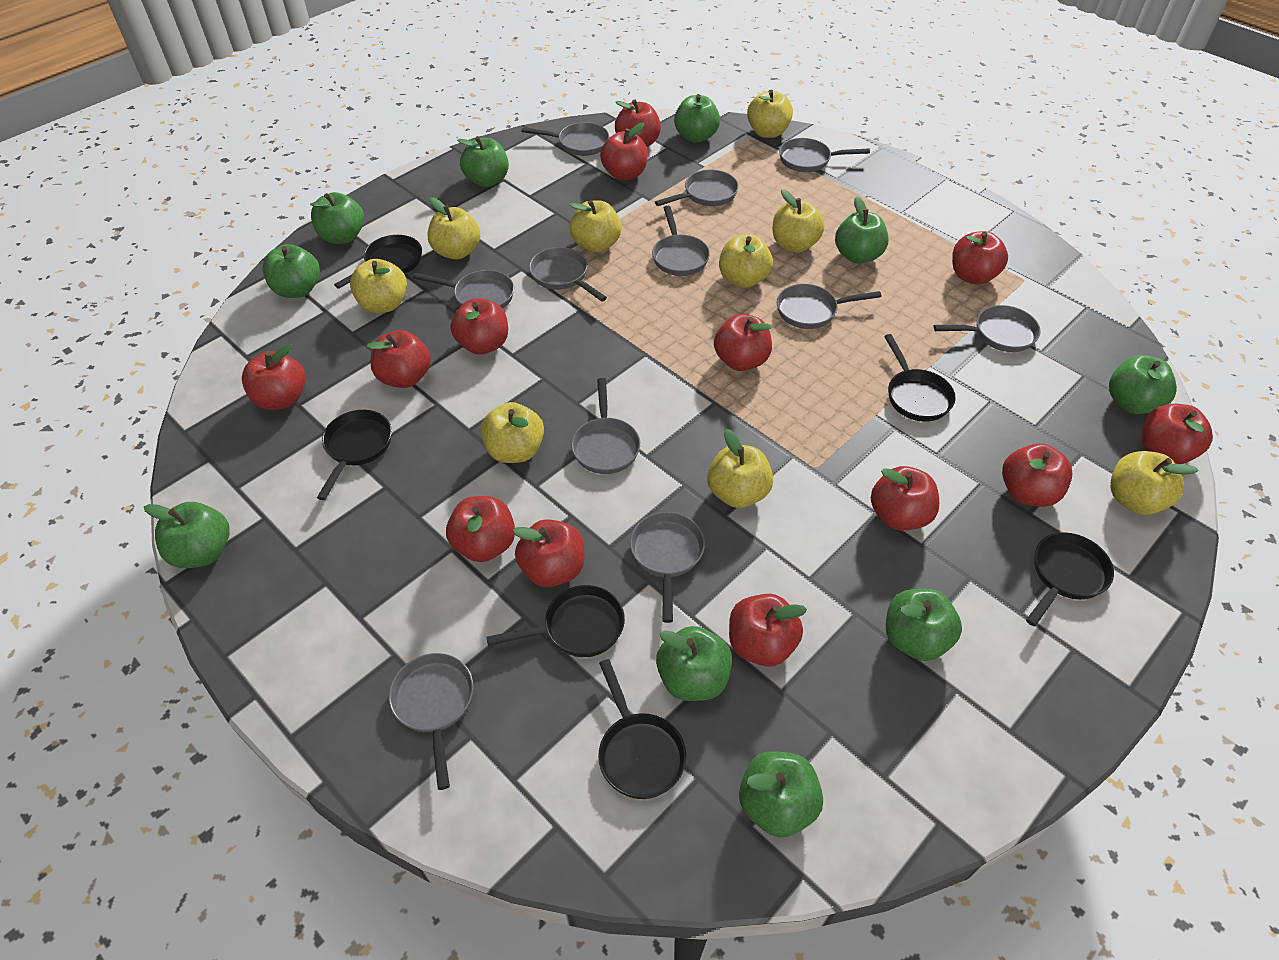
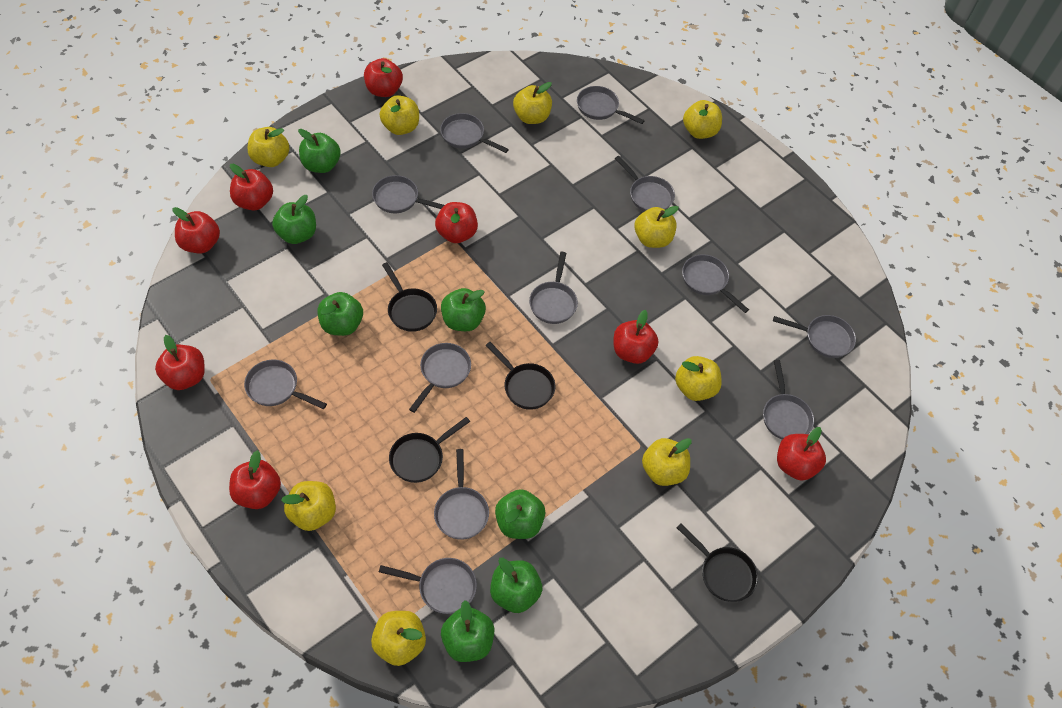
black pan: [317,410,392,500] [334,235,422,289] [486,585,625,657] [598,659,686,799] [884,334,955,422] [1026,532,1114,626] = 6 -> [382,262,437,332] [389,417,470,483] [485,342,555,410] [677,524,758,602] = 4
green apple: [144,502,230,568] [263,244,320,298] [310,192,364,244] [457,136,509,187] [656,626,732,701] [674,94,720,143] [739,751,823,837] [835,196,889,264] [886,589,962,661] [1109,355,1177,414] = 10 -> [272,195,316,244] [298,129,341,173] [318,292,363,336] [441,288,486,331] [441,600,494,662] [490,558,542,613] [495,489,545,539] = 7
grey pan: [389,653,474,790] [413,270,514,309] [522,122,609,156] [529,247,607,302] [571,378,640,474] [630,512,705,623] [652,206,710,276] [655,170,739,206] [777,284,881,329] [779,138,870,172] [934,305,1041,352] = 11 -> [244,360,327,409] [372,175,444,213] [379,558,477,614] [409,343,471,413] [434,449,489,540] [440,113,509,153] [529,252,578,324] [577,86,645,124] [615,156,675,211] [682,254,749,313] [763,360,814,440] [773,315,856,358] = 12
red apple: [242,343,306,410] [367,330,431,388] [446,496,515,562] [451,298,508,355] [513,519,584,587] [600,123,648,181] [615,100,661,147] [714,314,772,371] [729,594,807,667] [871,466,939,531] [952,231,1008,285] [1002,443,1072,507] [1141,404,1213,464] = 13 -> [155,335,205,390] [173,207,220,253] [229,450,281,509] [230,164,273,210] [364,58,403,97] [435,202,478,243] [614,310,658,364] [777,427,826,481] = 8

